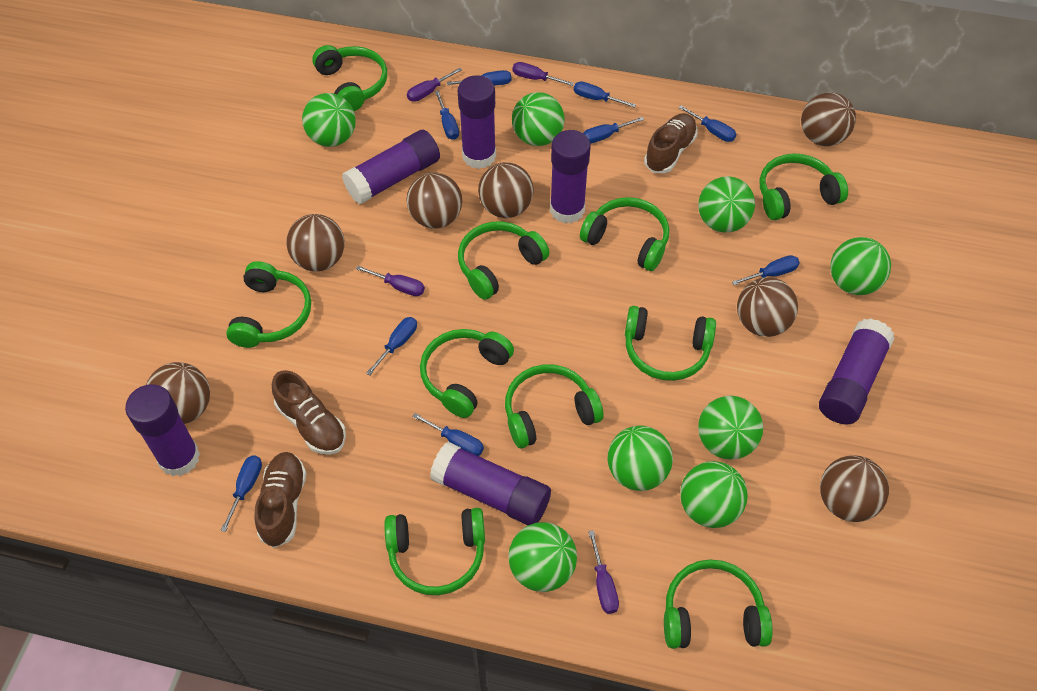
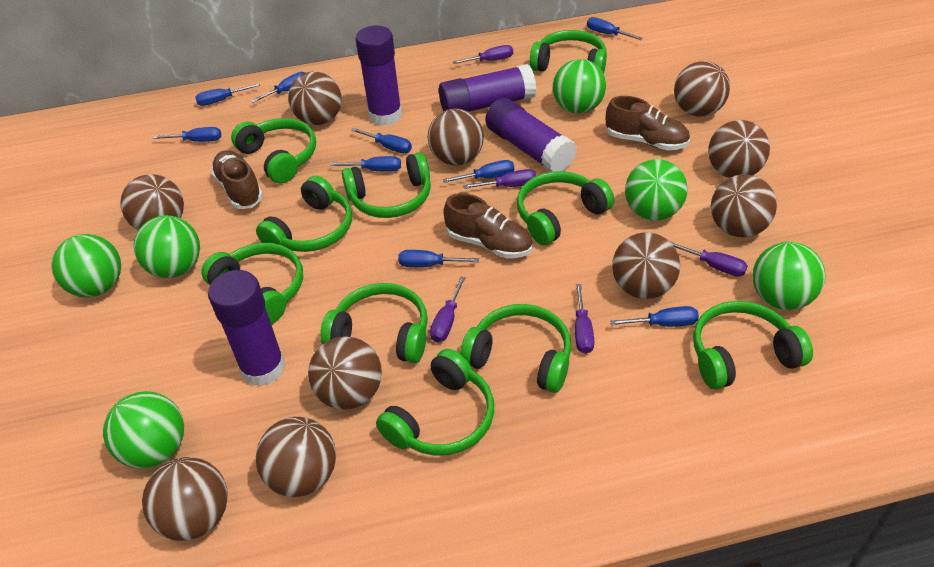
brown ball: [146,362,210,424] [286,214,345,271] [406,172,462,229] [478,162,534,218] [737,277,798,337] [801,92,856,146] [820,455,889,522] = 7 -> [121,174,184,230] [142,457,228,541] [256,417,336,497] [288,71,342,125] [308,336,382,410] [428,108,484,166] [612,232,680,299] [674,61,730,117] [708,120,770,178] [711,174,777,237] = 10
green ball: [302,93,356,147] [509,522,577,592] [512,92,565,146] [608,425,673,491] [680,461,748,528] [698,176,755,233] [698,395,763,460] [830,237,891,295] = 8 -> [51,234,121,298] [103,391,184,469] [134,215,200,278] [553,59,606,114] [625,159,688,221] [752,242,826,310] = 6
purple glue stick: [125,384,200,476] [342,130,440,204] [430,442,551,525] [458,75,496,169] [550,130,591,223] [819,318,894,424] = 6 -> [208,270,286,386] [356,26,402,126] [439,64,536,112] [485,98,577,172] = 4
purple screwdriver: [356,266,425,296] [407,68,462,102] [512,62,574,86] [588,530,619,614] = 4 -> [430,276,466,342] [452,45,513,64] [463,169,536,189] [575,284,594,354] [671,242,748,277] = 5

